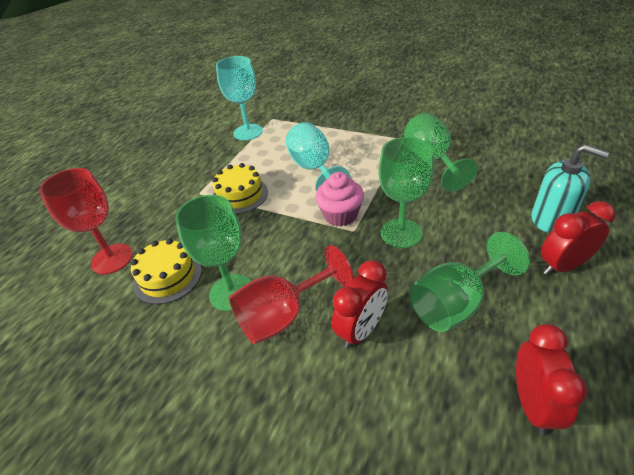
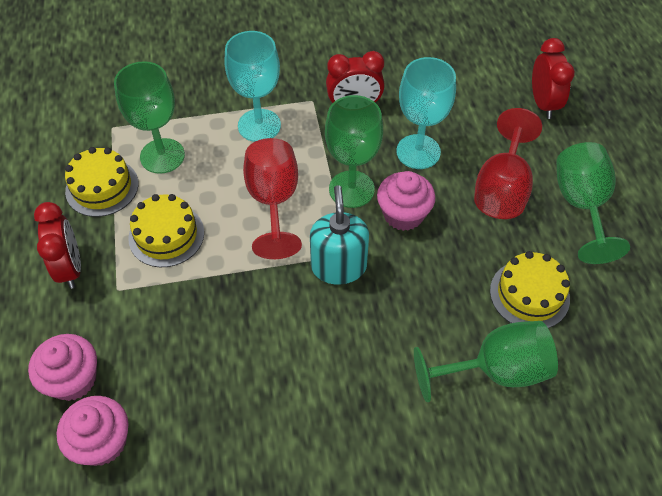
pink cupcake: [315,172,364,226] = 1 -> [28,334,97,401] [56,396,129,466] [377,171,435,231] = 3
yellow cake: [131,239,202,304] [212,163,268,214] = 2 -> [65,147,139,217] [128,194,204,267] [490,251,570,328] = 3

